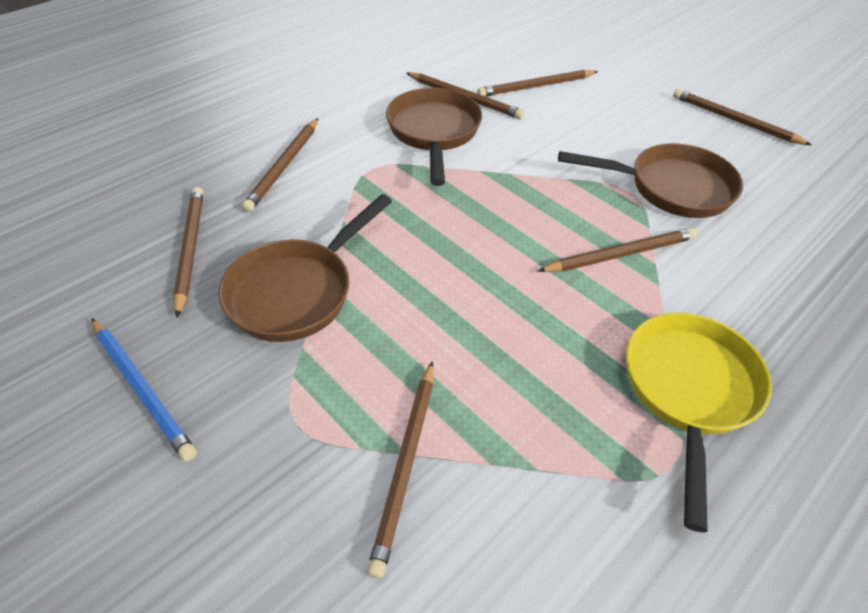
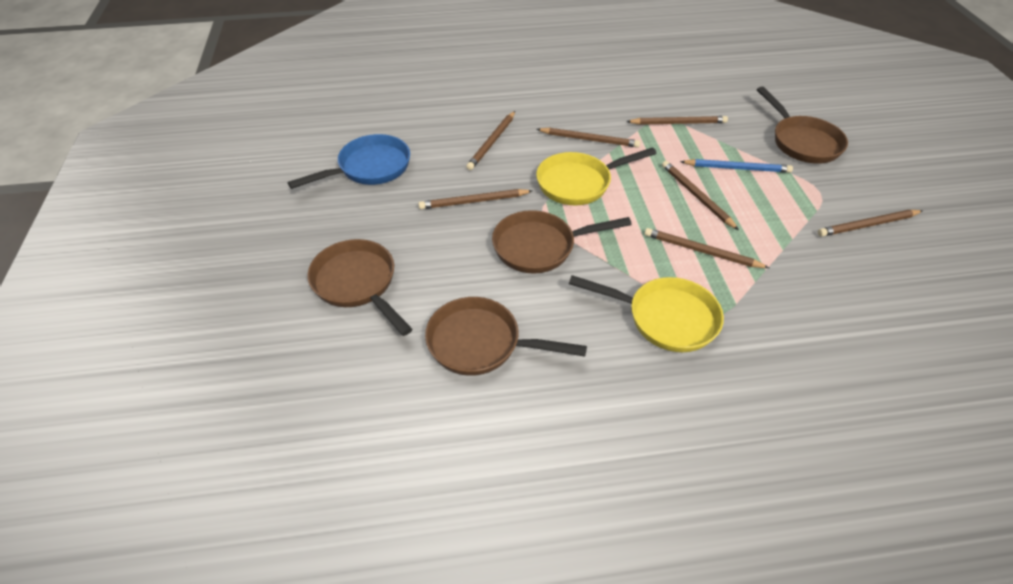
blue pan: none = 0 -> [288,134,410,189] = 1
brown pan: [219,194,392,342] [386,88,482,186] [558,143,743,218] = 3 -> [307,239,412,336] [425,297,587,376] [492,210,632,274] [757,87,848,164] = 4
yellow pan: [626,313,772,533] = 1 -> [536,147,657,205] [569,275,724,352] = 2

